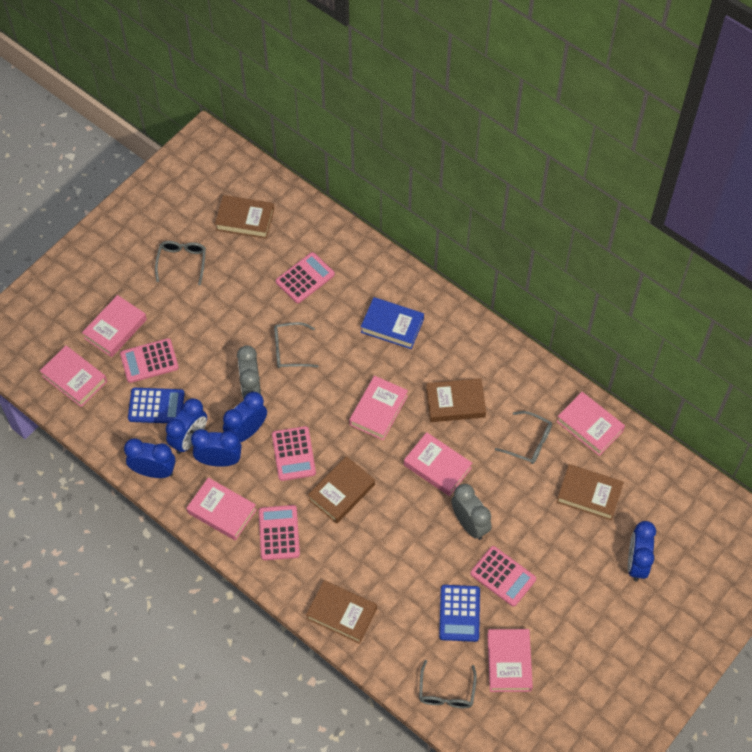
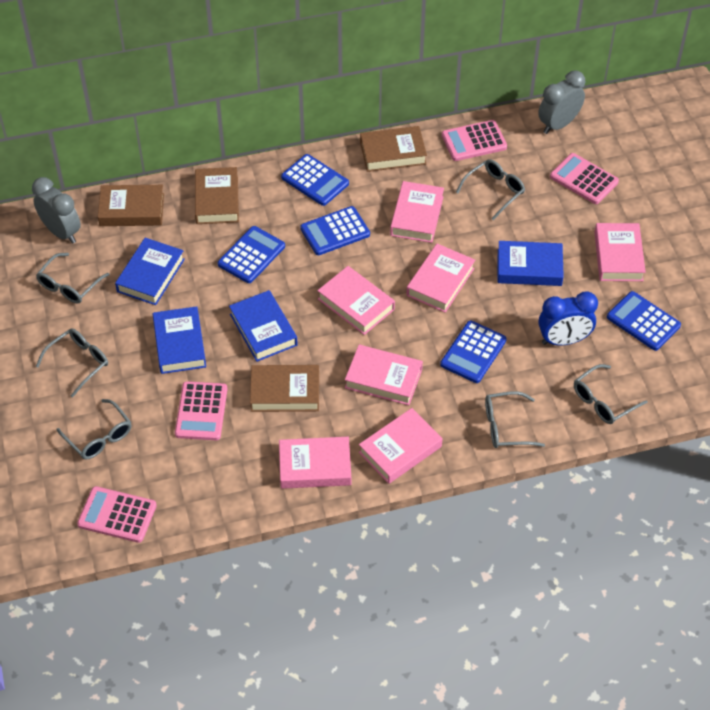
blue book: [361,297,424,349] = 1 -> [115,238,185,305] [153,306,206,374] [229,290,298,362] [498,241,564,286] = 4
blue calculator: [128,388,184,423] [439,585,480,642] = 2 -> [218,226,285,283] [281,154,349,206] [300,206,370,255] [440,320,507,383] [607,291,681,351] = 5
blue clock: [124,438,176,478] [166,398,207,454] [191,429,242,467] [223,392,267,442] [628,521,656,581] = 5 -> [538,291,598,346] = 1
brown book: [215,195,274,239] [306,580,377,644] [308,456,375,524] [426,378,486,422] [557,464,624,520] = 5 -> [98,185,164,226] [195,167,239,224] [250,365,319,412] [360,126,427,172] = 4
grey glasses: [155,241,206,285] [274,322,319,368] [419,660,477,708] [495,411,552,464] = 4 -> [36,253,110,304] [36,328,108,397] [56,399,131,460] [456,159,525,220] [485,391,545,448] [574,364,648,424] = 6
pink calculator: [120,338,179,383] [259,505,300,560] [272,426,316,481] [276,252,335,303] [470,546,536,607] = 5 -> [77,486,157,543] [175,381,228,440] [442,120,507,161] [550,153,619,204] = 4

